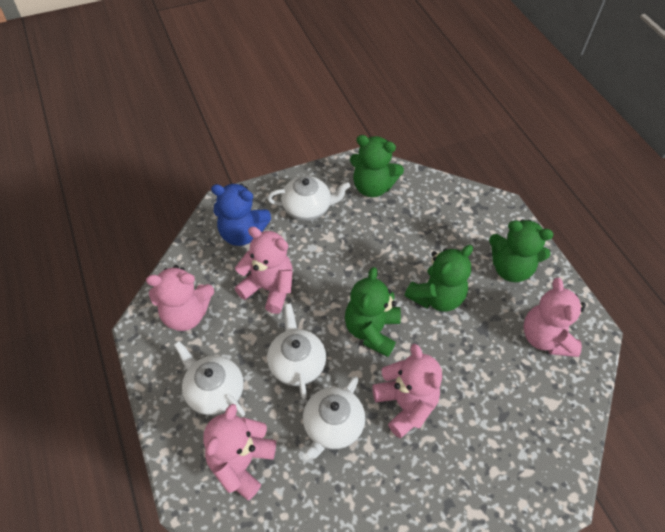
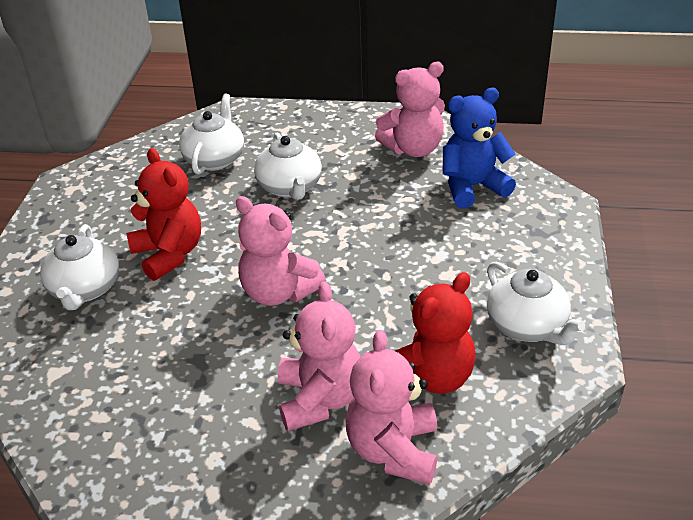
green teddy bear: [345,267,401,357] [350,135,404,197] [405,245,473,312] [489,219,553,282] = 4 -> none = 0
pink teddy bear: [146,265,214,331] [203,404,276,500] [235,227,293,314] [372,344,442,438] [523,278,586,357] = 5 -> [236,196,326,306] [278,281,360,431] [345,330,437,485] [375,62,445,157] = 4
red teddy bear: none = 0 -> [126,148,201,281] [395,272,476,394] = 2

